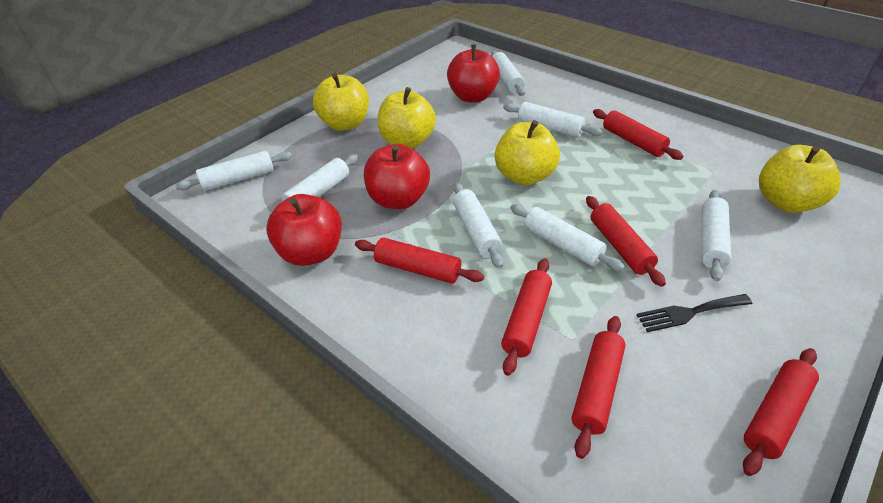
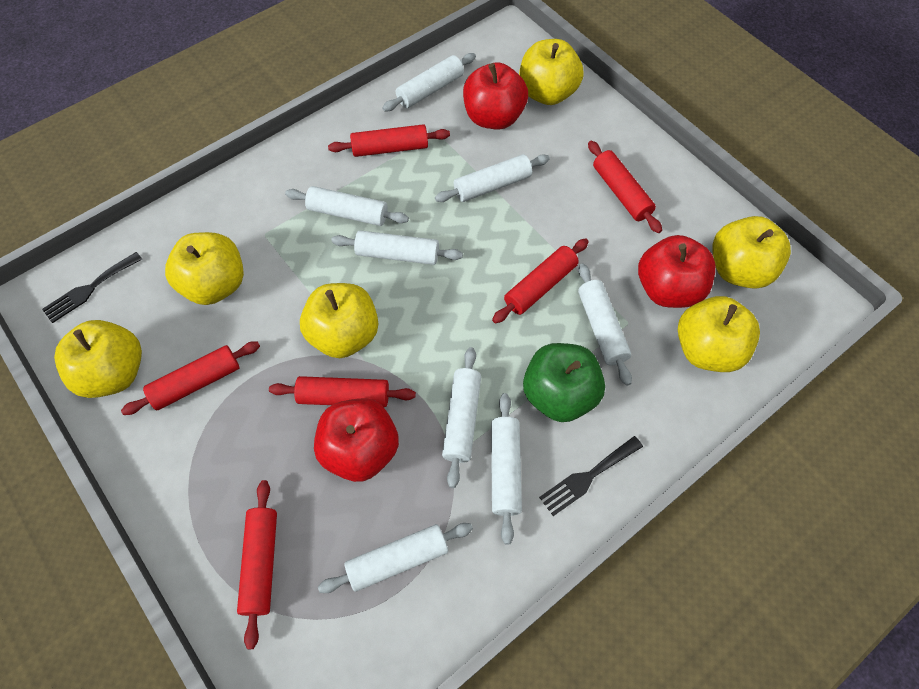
black fork: [636,294,752,332] = 1 -> [42,252,142,323] [539,436,643,516] = 2
green apple: none = 0 -> [523,343,605,422] = 1
white rolling pin: [175,151,292,191] [269,154,358,216] [453,183,504,268] [491,51,525,96] [503,102,603,137] [510,204,625,271] [702,190,731,281] = 7 -> [285,186,409,226] [318,523,473,593] [331,230,463,265] [382,53,476,111] [435,154,550,202] [442,347,481,488] [491,393,522,545] [578,263,632,386] = 8
yellow apple: [313,73,369,131] [378,87,436,149] [495,120,560,186] [759,145,841,213] = 4 -> [54,320,142,398] [165,232,244,305] [300,283,378,358] [519,39,583,105] [678,296,760,372] [712,216,791,289] = 6

